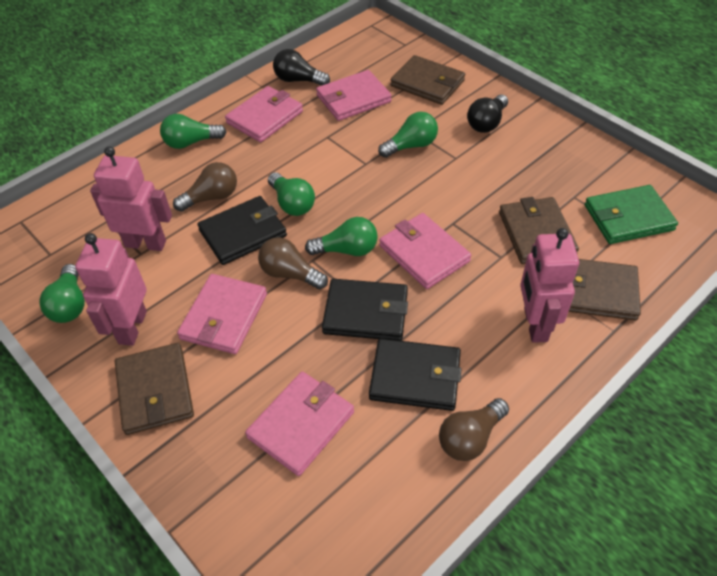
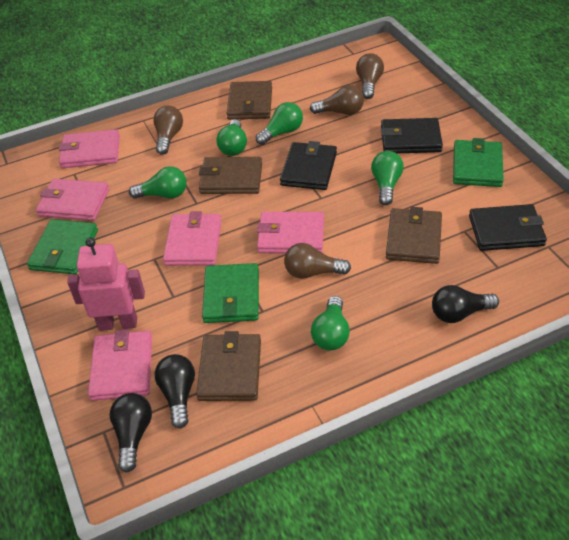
black light bulb: [273,49,330,85] [467,94,508,133] = 2 -> [110,393,152,473] [155,354,195,429] [432,285,499,323] = 3
brown light bulb: [173,162,237,212] [258,237,328,289] [439,398,509,461] = 3 -> [153,106,183,155] [284,243,351,279] [310,85,364,115] [356,53,384,99] = 4
green wallet: [585,185,678,244] = 1 -> [27,219,98,275] [202,263,259,323] [453,138,504,187] = 3
pink robot: [75,233,147,346] [90,146,172,251] [520,228,579,343] = 3 -> [67,237,145,331] = 1

